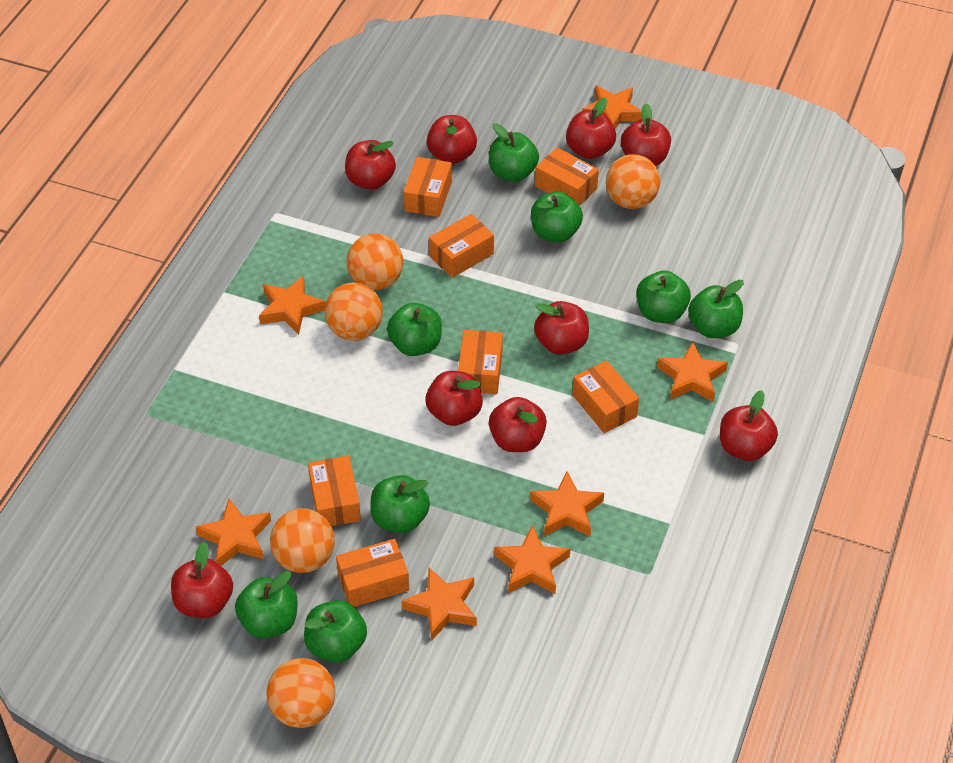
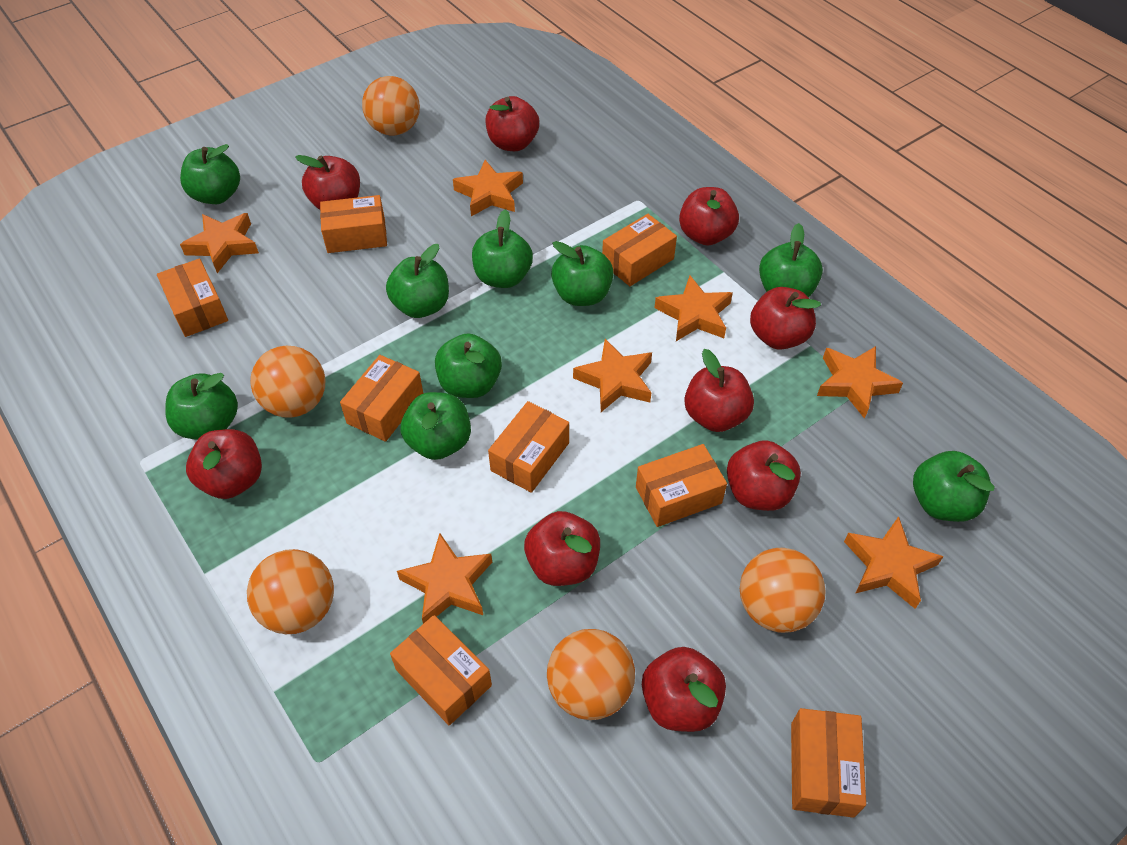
green apple: [235,571,298,638] [304,600,367,662] [370,475,430,533] [387,303,442,356] [489,123,539,182] [531,191,583,242] [636,271,691,323] [688,279,744,338] = 8 -> [165,373,238,440] [180,144,240,204] [386,244,449,318] [401,392,471,460] [435,333,502,398] [472,209,533,288] [551,241,614,306] [759,223,823,297] [913,451,995,522] = 9
orange box: [308,456,361,526] [336,539,409,607] [403,157,452,217] [429,214,494,278] [458,330,503,394] [535,147,599,206] [572,361,639,433] = 7 -> [157,259,228,337] [320,195,387,253] [340,355,423,442] [390,615,492,725] [488,401,569,493] [602,214,677,286] [636,444,727,527] [791,708,866,818] = 8

